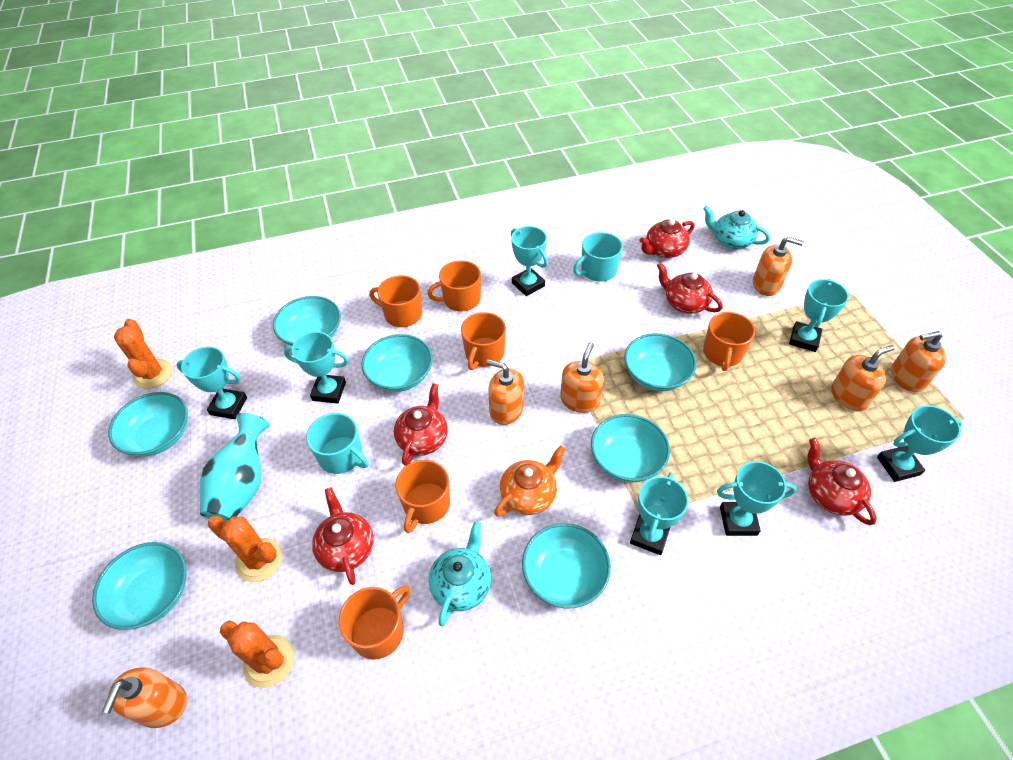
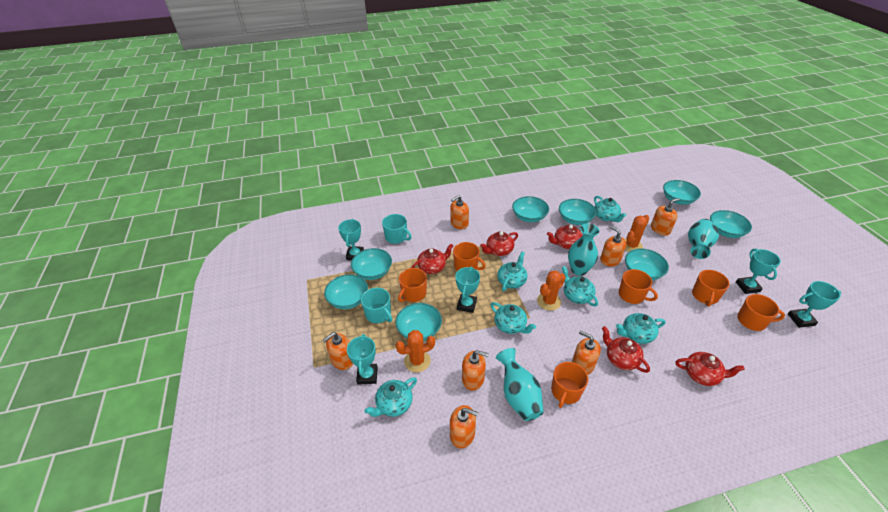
orange soap dispenser: [102,667,187,728] [486,359,524,425] [560,342,604,413] [753,237,804,296] [831,345,895,411] [891,331,946,392] = 6 -> [323,332,353,370] [450,195,469,229] [450,405,479,449] [462,350,489,391] [572,331,601,375] [600,226,627,266] [651,198,680,236] = 7
orange teapot: [494,445,566,517] = 1 -> none = 0
turquoise bowl: [92,542,187,630] [108,392,188,457] [273,296,341,346] [361,334,433,392] [522,523,611,609] [591,414,670,482] [624,333,696,391] = 7 -> [324,274,368,309] [351,248,392,280] [396,303,442,341] [512,196,549,222] [559,199,596,225] [625,248,669,280] [663,180,701,204] [710,210,752,238] = 8
turquoise teapot: [428,521,491,626] [703,206,770,249] = 2 -> [365,378,417,417] [491,302,536,334] [497,252,527,291] [562,266,598,306] [594,196,626,222] [616,313,666,344] = 6
turquoise trophy: [176,346,247,419] [284,332,349,404] [511,226,548,296] [630,472,689,555] [717,461,796,536] [789,279,849,352] [877,405,962,482] = 7 -> [338,219,364,260] [347,334,378,385] [455,266,480,313] [736,249,781,294] [788,281,841,328] = 5
turquoise vase: [200,413,270,521] = 1 -> [496,348,544,421] [568,224,600,276] [688,219,719,259] = 3

